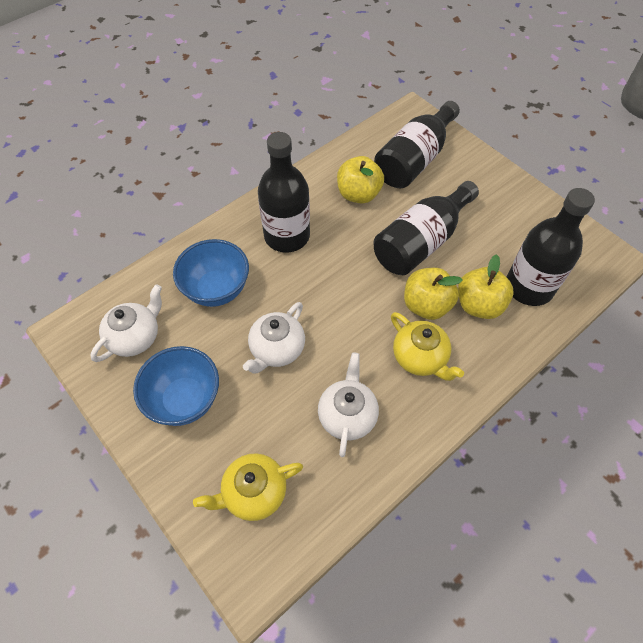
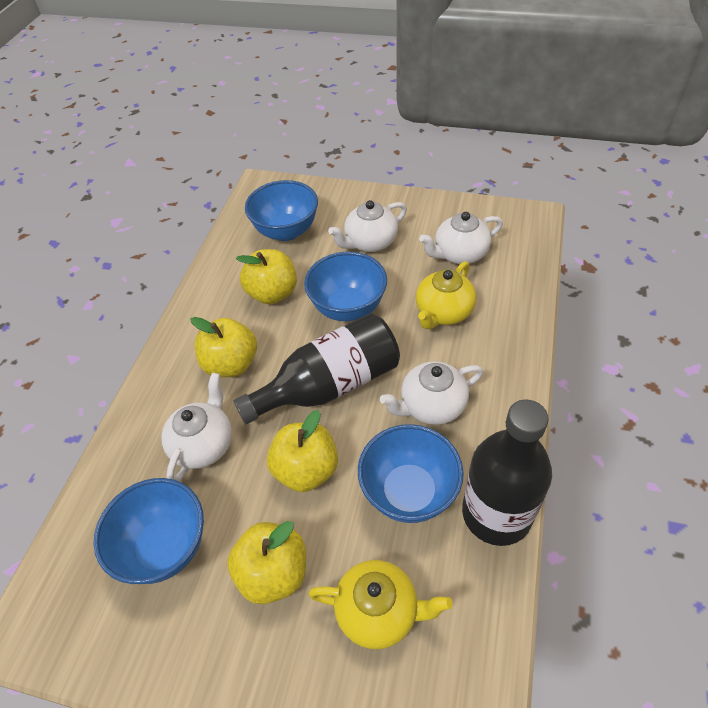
black bottle: [258,132,310,252] [373,181,479,275] [374,101,460,188] [507,188,595,306] = 4 -> [234,313,400,424] [462,399,552,546] = 2
blue bowl: [133,346,219,426] [173,239,249,307] = 2 -> [94,478,204,584] [245,180,318,241] [304,252,387,321] [358,424,464,523] = 4
white teapot: [90,284,162,362] [243,302,305,374] [318,353,379,457] = 3 -> [161,373,232,481] [328,200,407,252] [380,361,483,425] [419,212,503,264] = 4
yellow apple: [337,156,384,204] [404,268,463,320] [458,254,513,319] = 3 -> [190,317,257,377] [227,521,306,604] [236,249,297,304] [267,410,338,492] = 4

